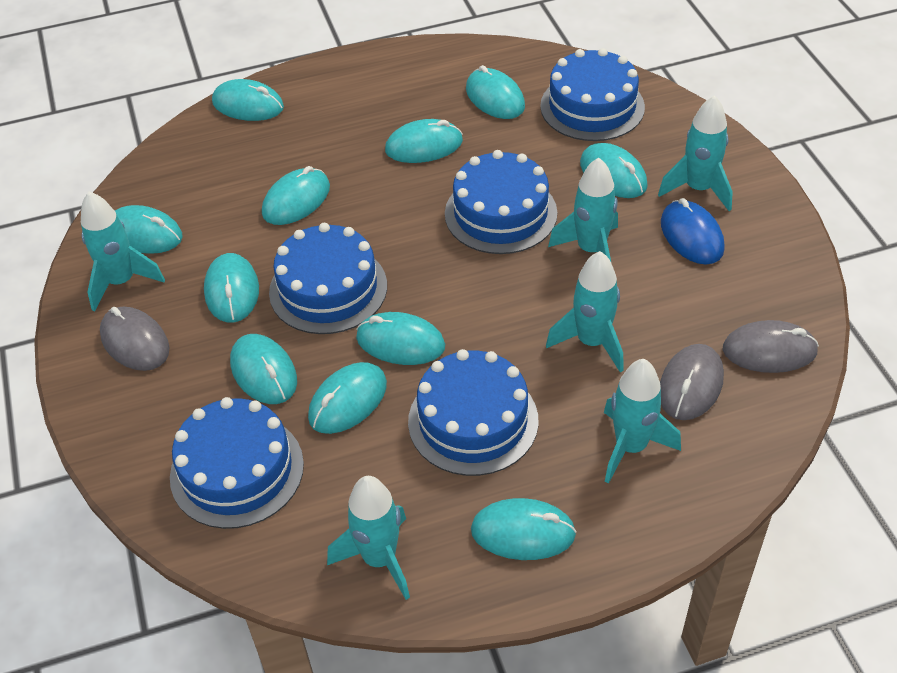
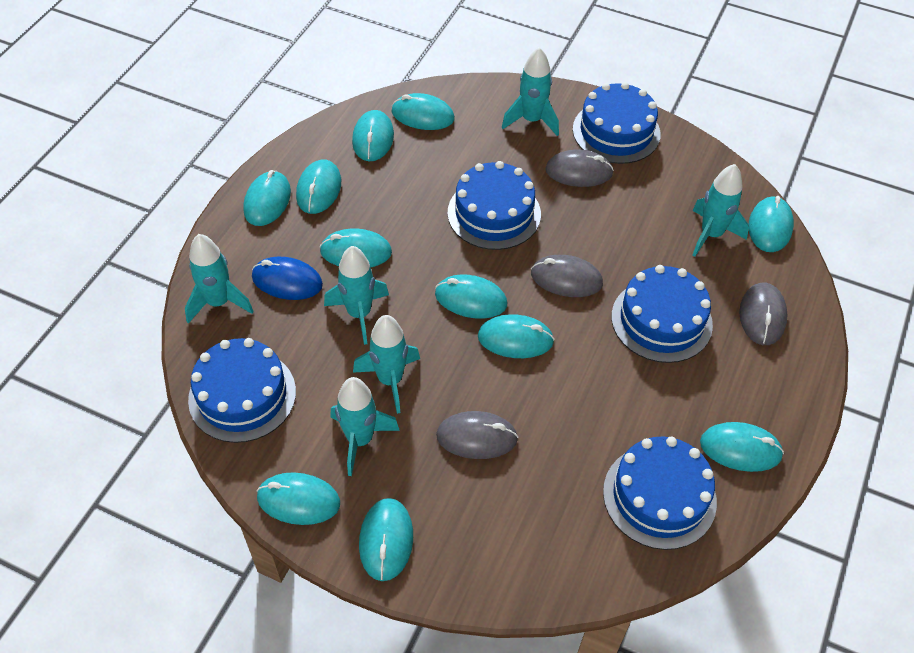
grey mouse: [100,307,170,371] [660,344,724,420] [723,320,819,373] = 3 -> [436,411,518,459] [531,255,603,297] [545,149,614,187] [739,283,787,345] = 4

